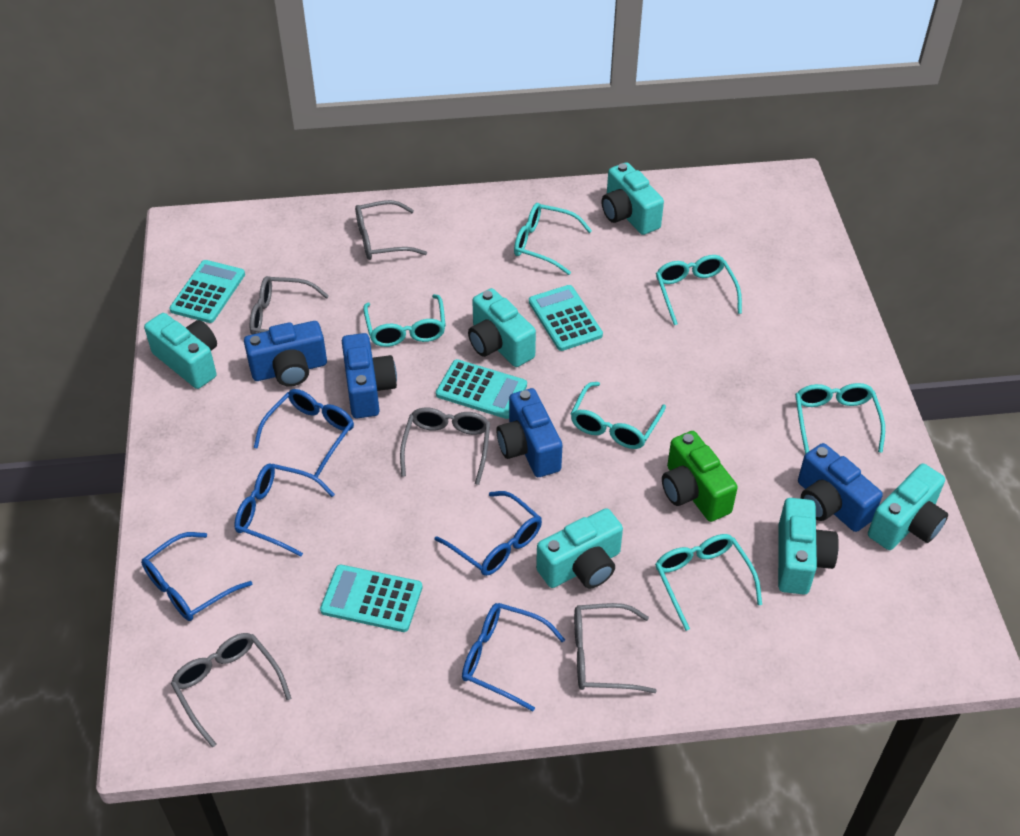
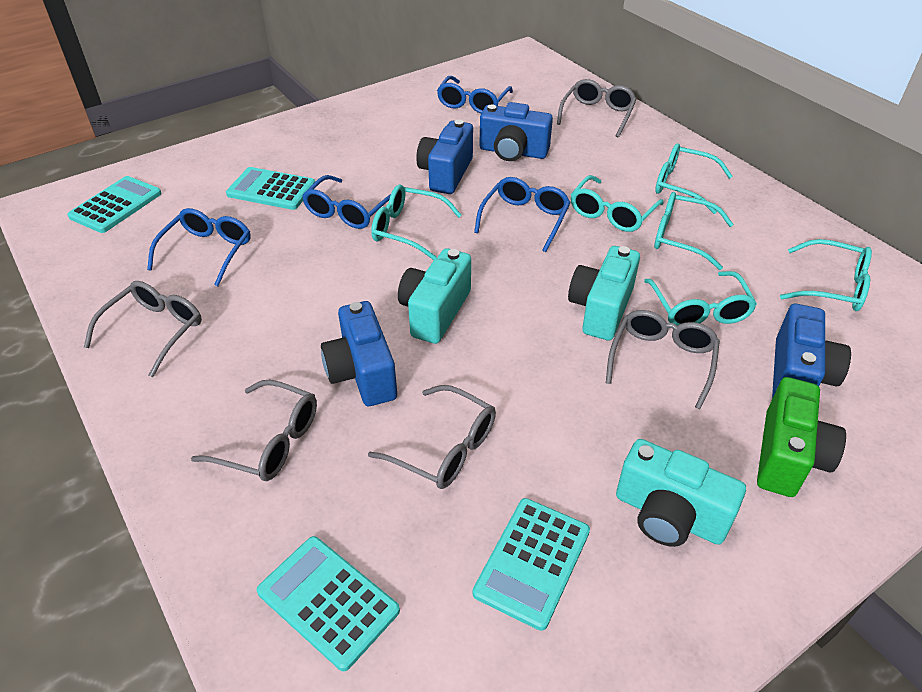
blue glasses: [141,532,252,621] [234,463,335,557] [254,389,354,478] [435,491,542,576] [462,603,565,711] = 5 -> [147,208,251,286] [302,175,391,229] [437,76,513,113] [474,177,571,252] = 4
turquoise camera: [144,313,217,389] [468,288,536,367] [536,508,623,588] [602,162,664,235] [778,498,839,594] [868,464,948,550] = 6 -> [398,248,471,344] [568,246,640,341] [616,439,746,547] = 3

